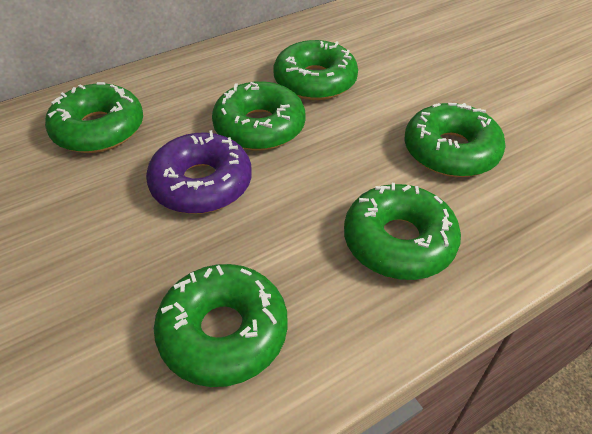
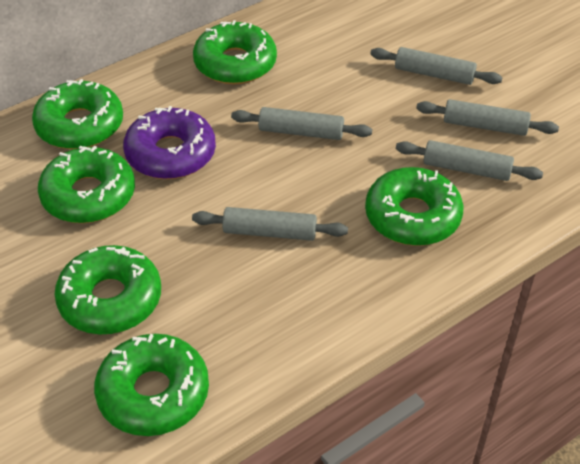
grey rolling pin: none = 0 -> [192,207,348,241] [231,107,372,140] [370,47,503,85] [396,140,543,181] [416,99,559,136] = 5

